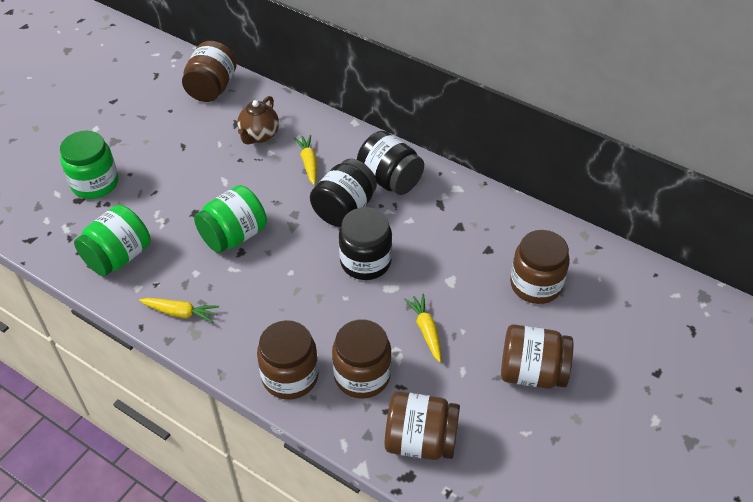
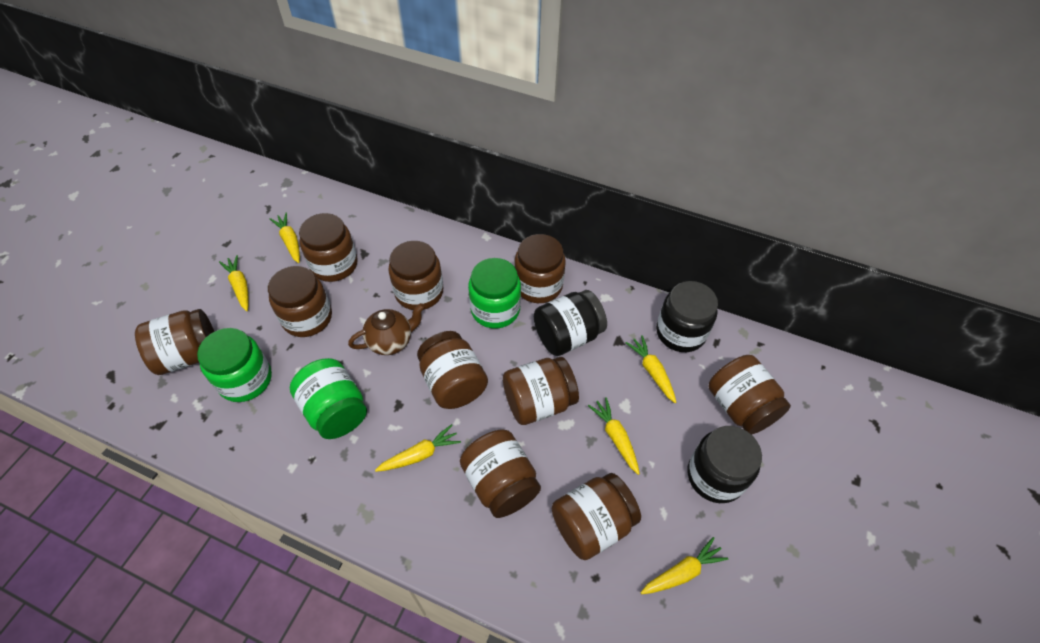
brown jar: [182,41,237,102] [257,320,319,400] [332,319,392,399] [385,391,460,460] [501,324,573,389] [510,230,570,304] = 6 -> [135,309,214,375] [268,266,332,337] [299,213,358,282] [388,241,443,310] [417,331,488,409] [460,429,541,518] [503,357,579,425] [514,234,566,303] [552,473,641,560] [708,355,791,435] = 10
yellow carrot: [139,298,219,323] [294,135,317,185] [404,294,441,362] = 3 -> [219,255,249,311] [269,212,300,263] [375,424,461,472] [588,397,640,475] [626,335,677,403] [641,537,728,594] = 6

